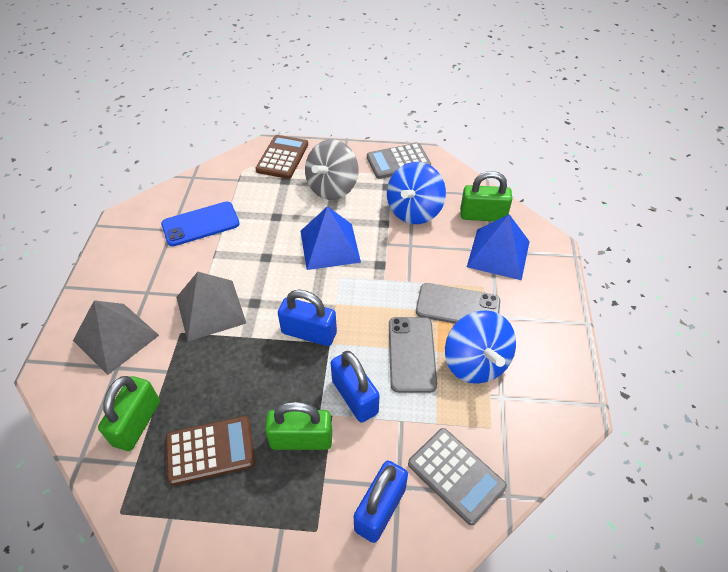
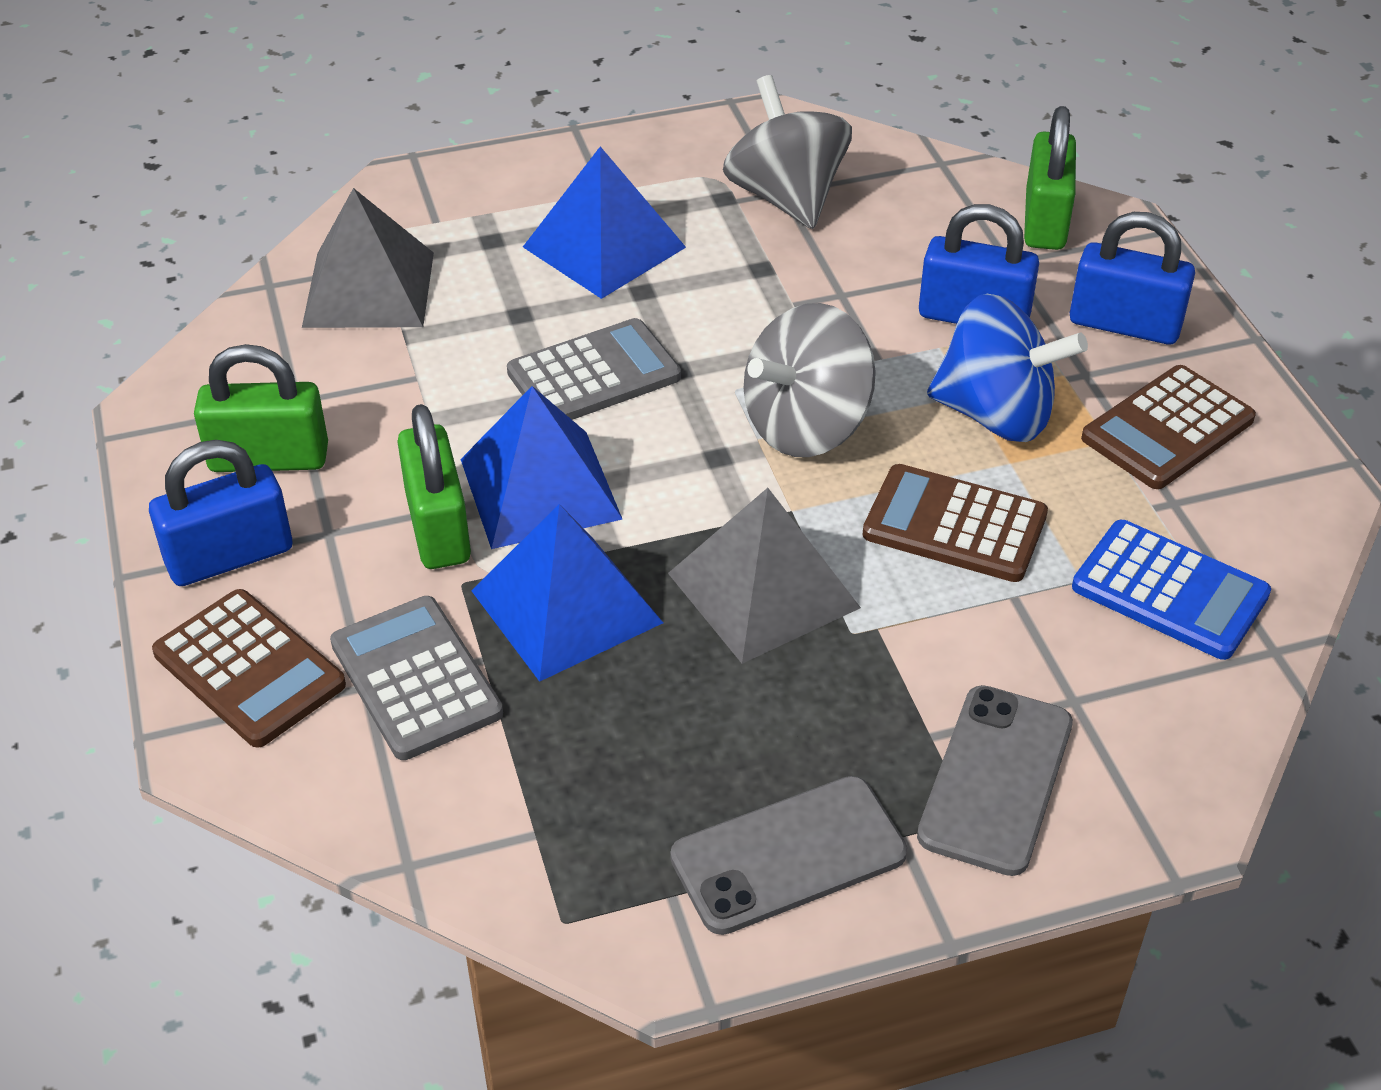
blue calculator: none = 0 -> [1072,520,1271,660] = 1
blue phone: [161,201,240,246] = 1 -> none = 0
blue pyramid: [300,206,361,270] [467,214,530,280] = 2 -> [460,386,623,549] [471,504,663,682] [523,146,686,299] = 3
blue spinning top: [387,162,446,224] [445,310,516,384] = 2 -> [927,294,1088,442] = 1
brown calculator: [166,416,255,486] [256,135,308,179] = 2 -> [152,589,346,748] [862,464,1048,582] [1081,365,1256,489] = 3
grey spinning top: [305,139,358,200] = 1 -> [723,75,852,229] [744,303,876,457] = 2

